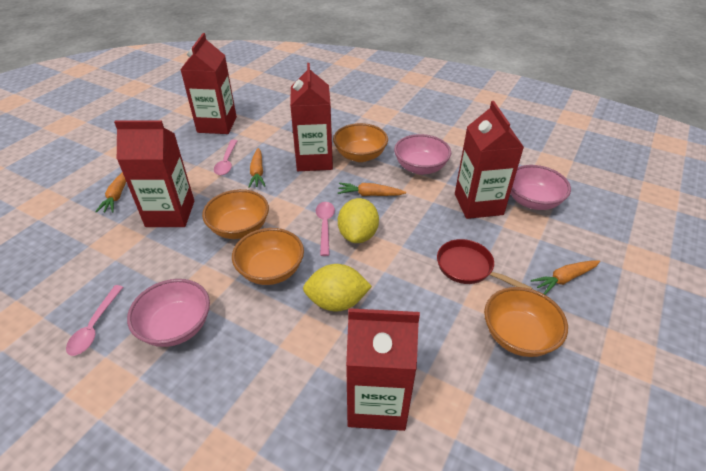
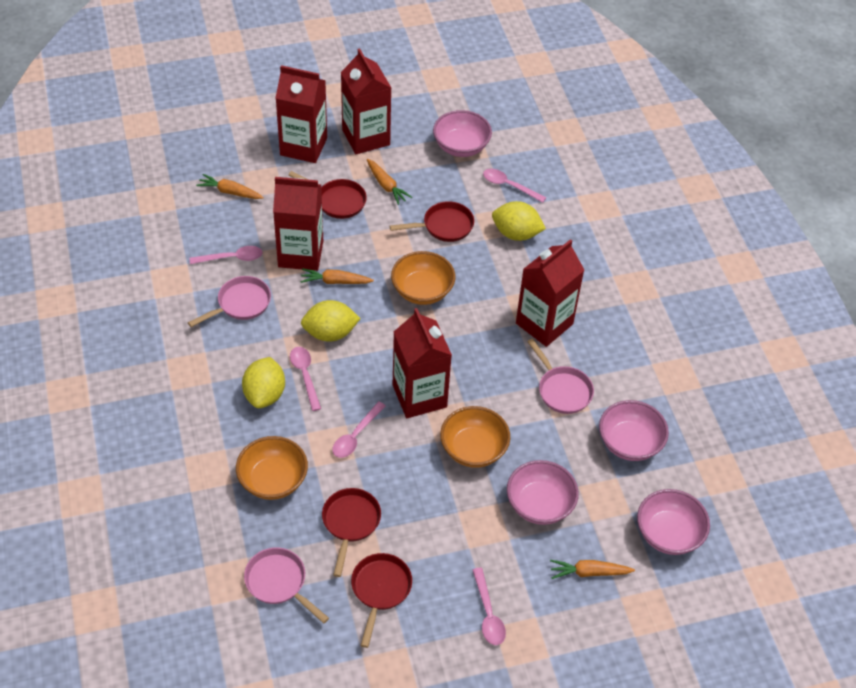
orange bowl: [202,189,269,239] [232,228,304,285] [333,123,388,162] [484,287,568,357] = 4 -> [236,436,308,500] [391,251,455,305] [440,406,510,468] = 3
pink bowl: [127,279,210,347] [394,134,451,175] [510,165,571,210] = 3 -> [433,110,492,157] [507,460,579,525] [599,400,669,461] [637,489,710,555] = 4
pink pan: none = 0 -> [188,276,271,327] [244,547,329,623] [527,339,594,414] = 3
pink spoon: [66,285,123,356] [214,140,237,175] [316,202,335,256] = 3 -> [190,246,263,264] [290,347,321,411] [332,401,386,458] [473,568,506,645] [483,169,546,203] = 5
red pan: [437,239,532,289] = 1 -> [289,171,367,219] [322,488,381,577] [351,553,412,648] [390,201,474,242] = 4
yellow lemon: [303,264,372,312] [338,198,379,243] = 2 -> [242,357,285,408] [301,300,361,342] [492,201,546,241] = 3

